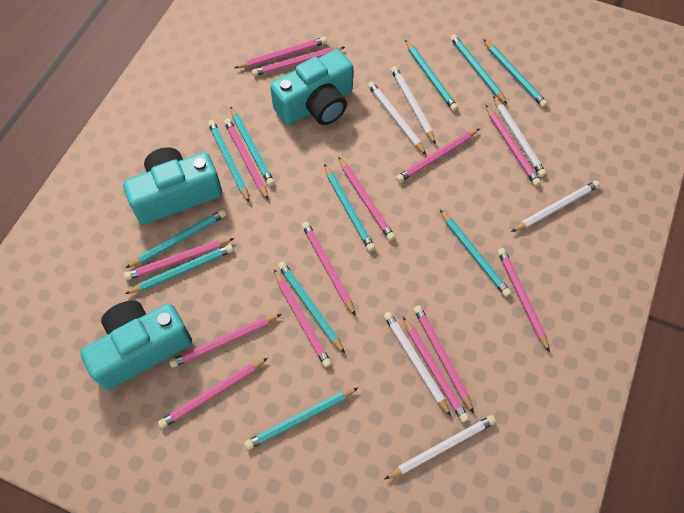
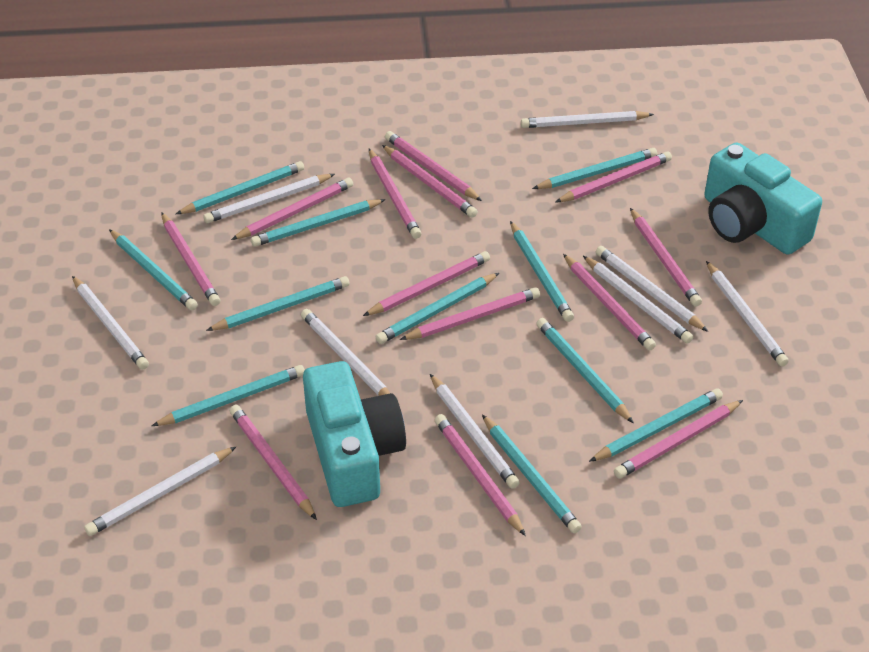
pink pencil: [124,238,234,280] [158,358,268,428] [169,314,281,368] [224,118,268,199] [235,37,327,68] [251,47,345,76] [274,269,332,367] [302,221,356,316] [338,157,395,241] [396,128,480,183] [403,317,469,422] [414,305,474,413] [486,105,541,186] [498,248,550,352] = 14 -> [161,212,220,306] [230,405,317,520] [231,178,353,240] [363,251,490,316] [369,149,422,239] [382,145,478,218] [385,131,482,201] [400,287,540,340] [435,414,526,536] [556,151,672,202] [563,254,656,351] [614,400,743,479] [630,208,702,307] = 13
turquoise camera: [80,300,192,390] [123,147,222,225] [270,49,353,125] = 3 -> [303,361,406,507] [705,142,822,255] = 2
white pencil: [368,81,426,155] [384,312,451,416] [385,415,496,479] [391,66,436,144] [493,96,546,177] [511,180,600,232] = 6 -> [72,276,149,370] [84,447,236,536] [203,174,335,223] [301,309,390,396] [430,374,520,489] [521,111,654,128] [583,256,693,343] [596,246,708,332] [706,261,789,367] = 9

